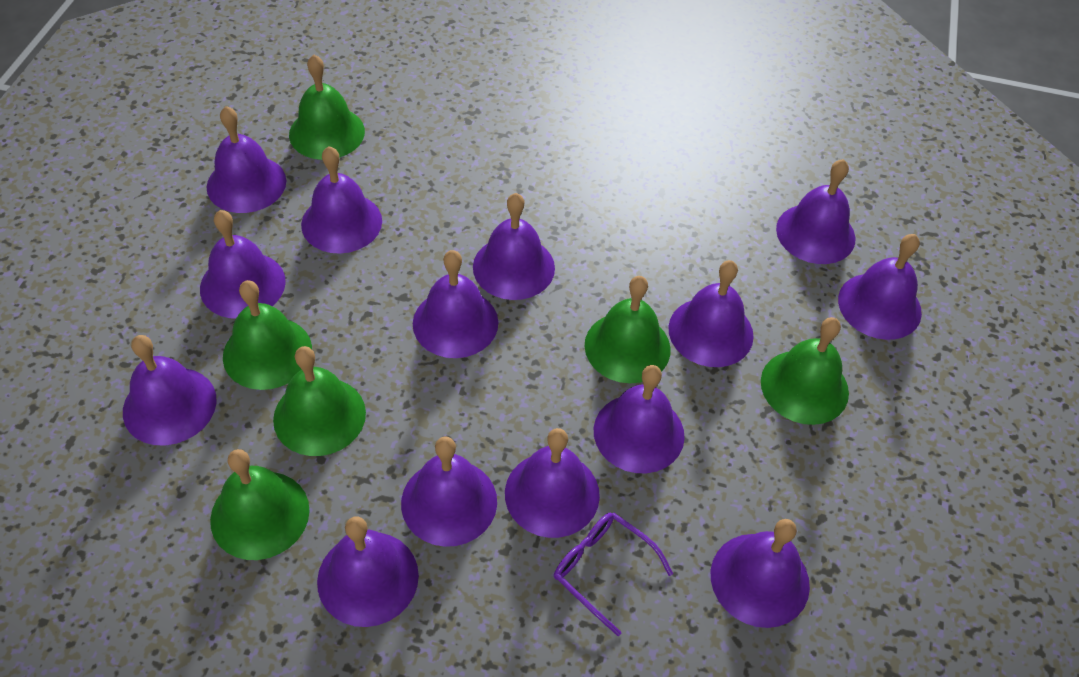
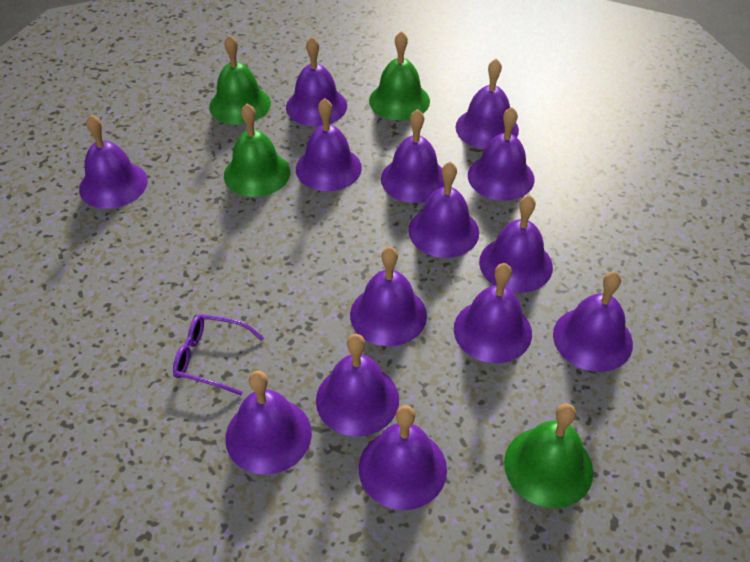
green bell: [210,449,309,560] [223,280,312,390] [273,346,366,456] [289,55,365,160] [584,276,671,383] [761,317,849,425] = 6 -> [209,35,271,125] [224,104,290,197] [369,31,430,120] [504,403,593,508] = 4

